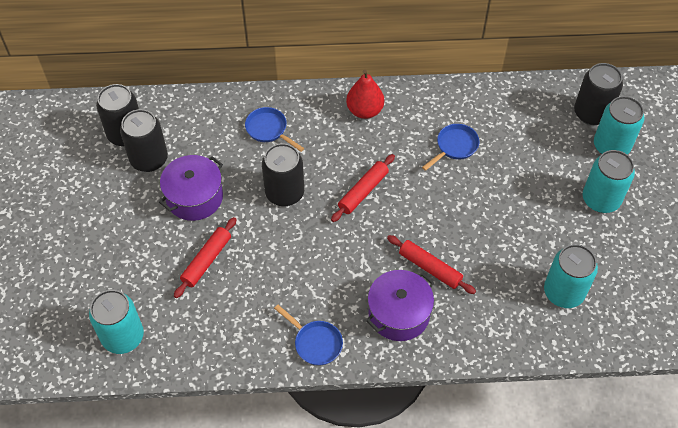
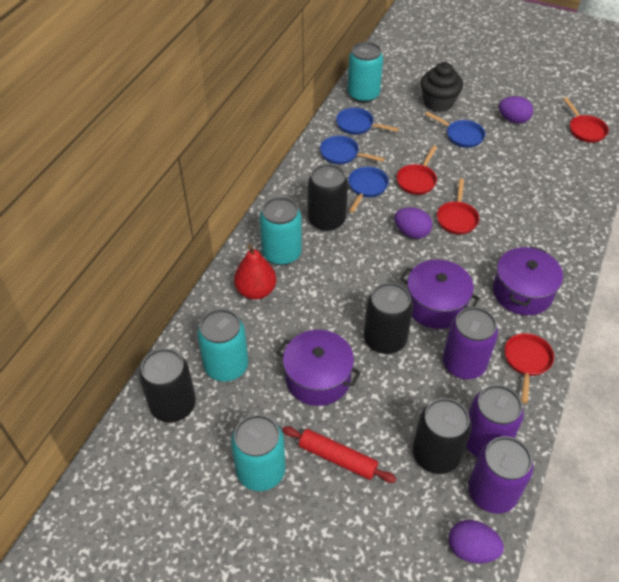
black cupcake: none = 0 -> [421,62,463,112] = 1
blue pan: [245,107,304,152] [274,305,343,366] [422,124,479,171] = 3 -> [320,136,385,164] [336,108,399,135] [348,167,389,213] [425,111,486,148] = 4
purple can: none = 0 -> [443,307,498,379] [466,385,524,457] [468,436,533,514] = 3
purple egg: none = 0 -> [394,207,432,239] [449,520,504,564] [499,96,533,124] = 3
purple pot: [159,155,223,221] [366,270,434,341] = 2 -> [277,330,361,406] [400,260,480,329] [493,246,563,315] = 3
red pan: none = 0 -> [396,146,437,195] [437,179,479,235] [504,333,554,403] [563,97,609,143] = 4
red rolling pin: [174,217,237,298] [331,154,395,222] [387,235,476,294] = 3 -> [282,426,397,483] = 1

